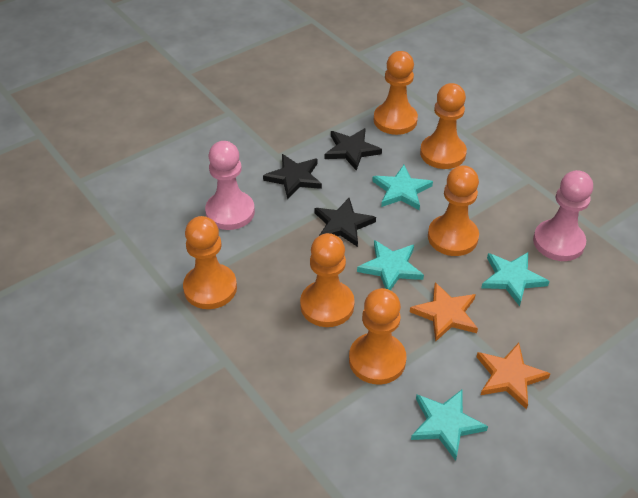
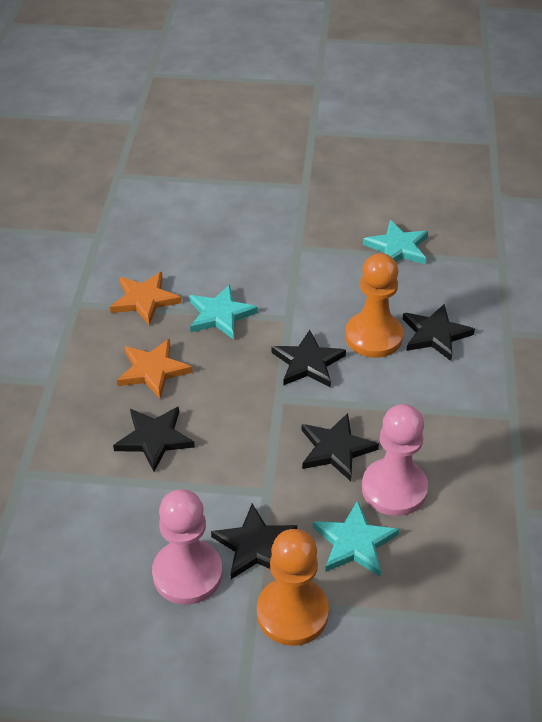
black star: [263,154,322,199] [314,198,376,247] [324,128,382,171] = 3 -> [113,407,195,472] [211,504,297,579] [272,330,346,387] [302,413,379,481] [403,304,475,361] = 5
orange pawn: [183,216,237,309] [300,233,355,327] [349,288,407,384] [374,51,418,135] [420,83,467,169] [428,165,479,256] = 6 -> [257,529,329,646] [345,253,403,358] = 2
turquoise star: [357,240,424,290] [372,165,433,210] [411,390,488,461] [481,252,549,306] = 4 -> [189,284,258,339] [313,500,399,577] [363,220,428,264] = 3

